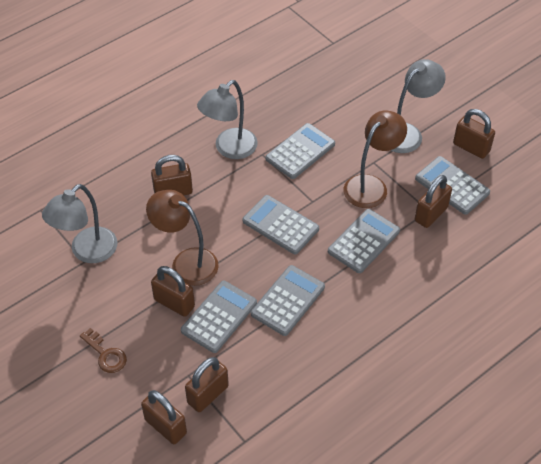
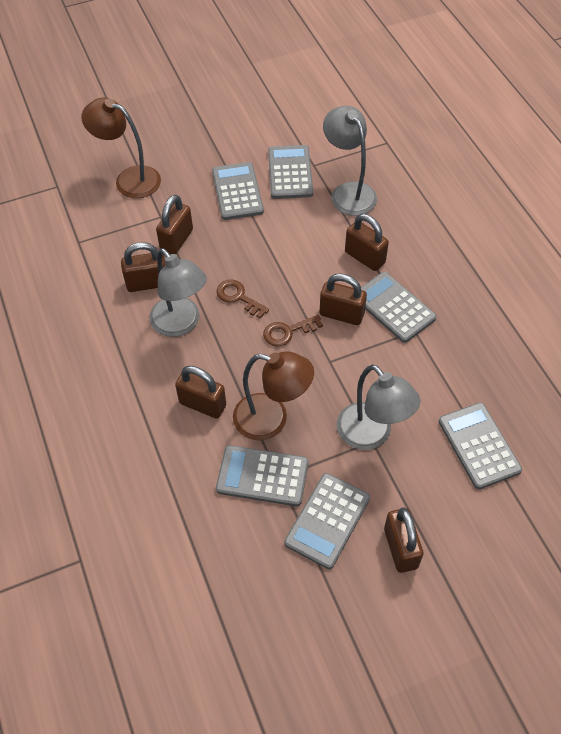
brown key: [80,328,127,373] = 1 -> [217,279,269,319] [263,315,323,347] = 2

